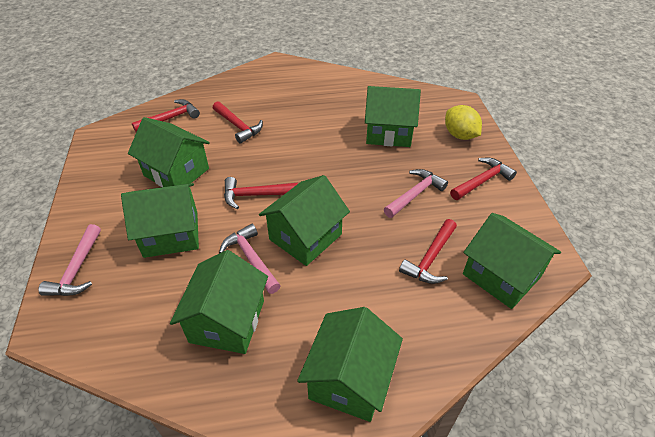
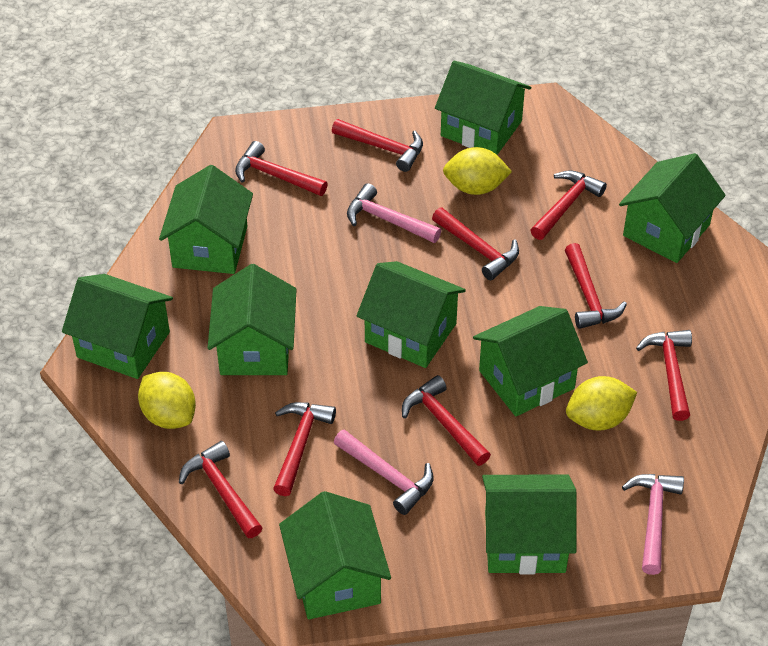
green house: [121,183,199,258] [128,117,210,187] [170,250,268,354] [259,175,350,266] [297,307,403,422] [365,86,421,147] [463,213,561,309] = 7 -> [62,274,173,379] [159,165,253,274] [208,264,297,375] [279,491,391,619] [357,261,466,368] [435,61,531,155] [473,306,588,416] [482,475,577,574] [619,153,726,263] = 9
red hammer: [132,99,200,132] [213,101,263,143] [224,177,298,209] [399,219,457,284] [450,158,517,200] = 5 -> [179,441,263,538] [235,141,328,196] [273,402,336,496] [332,119,423,172] [402,375,491,466] [432,208,519,280] [530,170,607,240] [565,243,627,329] [636,330,692,421] = 9
yellow lemon: [445,105,482,140] = 1 -> [138,372,196,429] [443,147,512,195] [566,376,637,431] = 3

